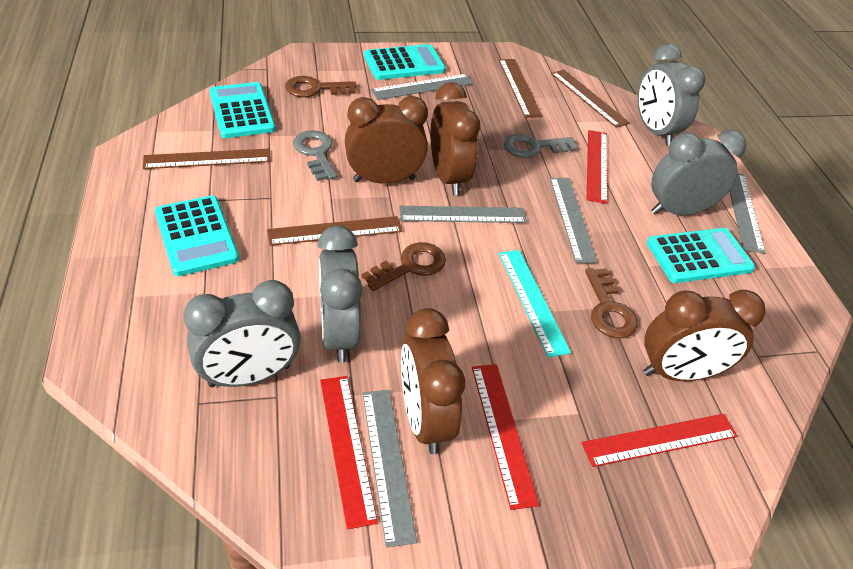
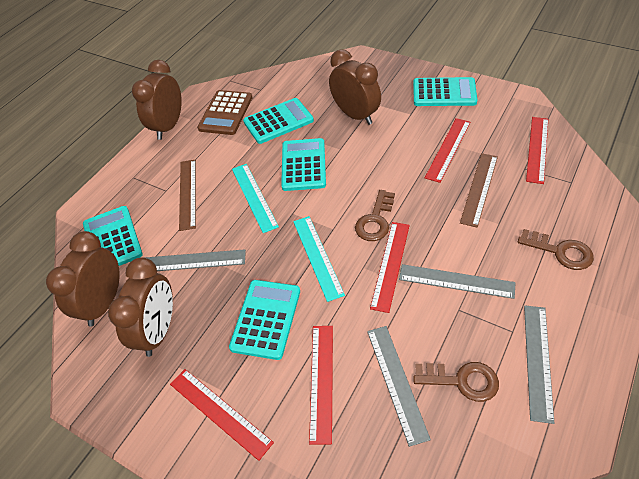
brown calculator: none = 0 -> [197,90,253,135] = 1
brown ruler: [143,149,271,169] [267,216,402,246] [499,59,542,118] [551,70,630,128] = 4 -> [179,159,196,231] [460,153,498,228] = 2
grey clock: [184,280,301,387] [318,226,363,363] [638,44,705,146] [651,130,746,215] = 4 -> none = 0
grey key: [293,130,337,181] [504,134,577,158] = 2 -> none = 0
grey ruler: [362,390,417,548] [371,74,474,100] [399,206,527,223] [550,178,598,263] [729,173,765,253] = 5 -> [145,249,246,271] [367,326,431,447] [399,264,515,299] [524,306,554,424] = 4
red ruler: [320,376,378,530] [472,364,539,510] [582,414,738,467] [586,130,607,204] = 4 -> [170,369,274,461] [309,326,333,445] [370,222,410,313] [425,118,471,183] [526,117,548,184] = 5
turquoise calculator: [155,196,239,276] [209,82,276,138] [364,44,446,80] [647,228,755,283] = 4 -> [83,206,143,266] [229,280,300,360] [243,98,314,144] [281,138,326,191] [413,77,477,106] = 5
turquoise ruler: [499,250,571,358] = 1 -> [232,164,279,233] [293,216,345,302] = 2

